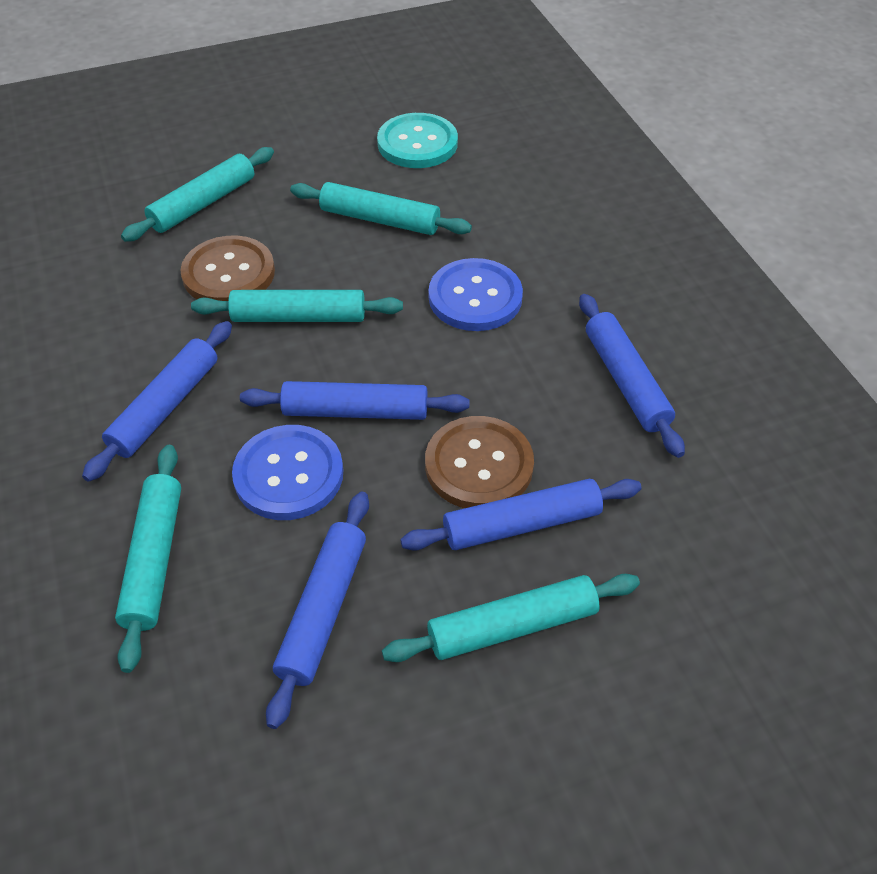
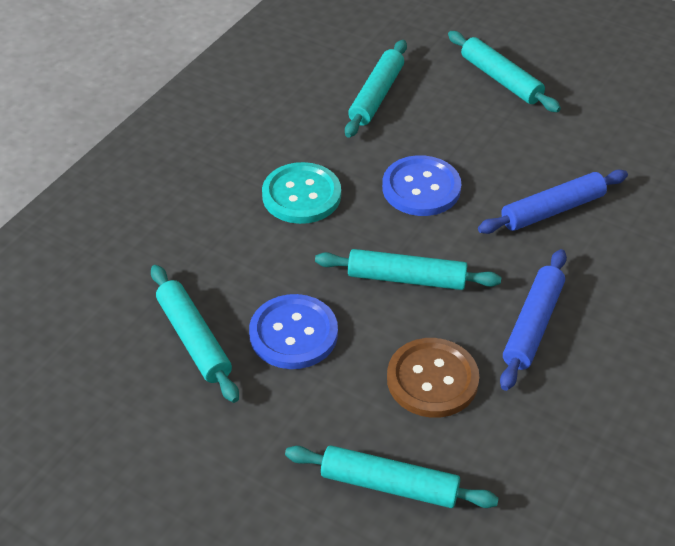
blue rolling pin: [82,321,232,482] [240,381,470,420] [266,492,369,729] [400,479,642,551] [579,294,685,458] = 5 -> [478,170,628,234] [500,249,567,391] = 2
brown button: [180,236,275,301] [425,416,534,508] = 2 -> [387,338,479,418] = 1

